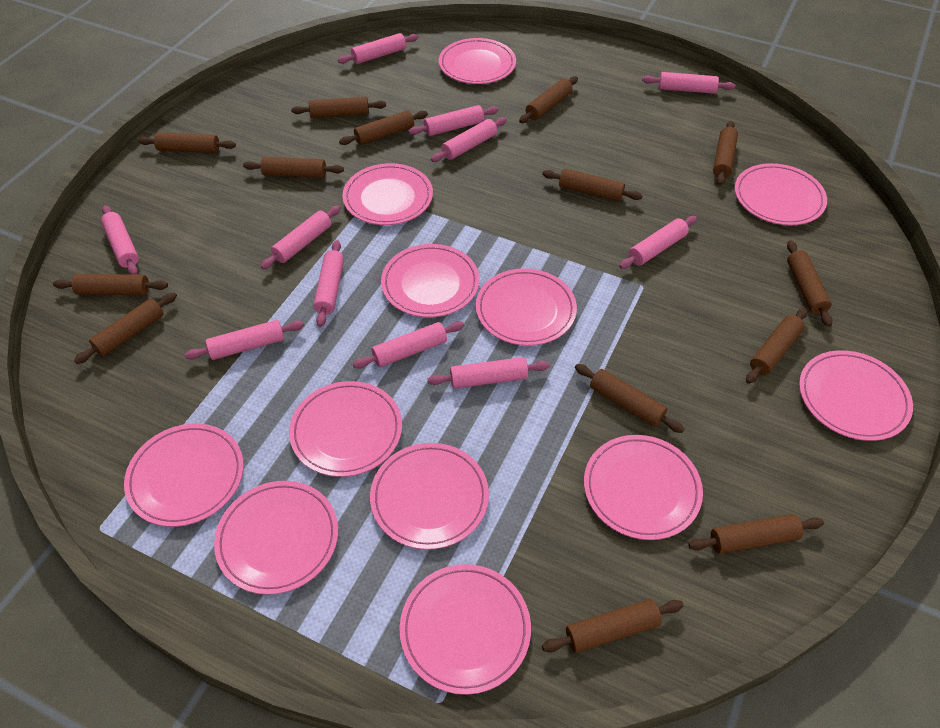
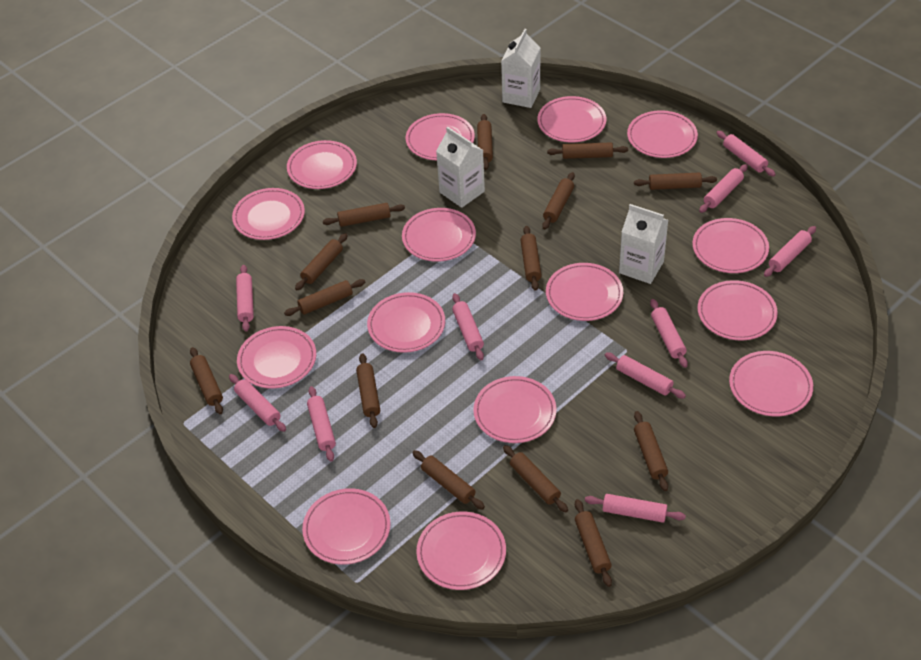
pink plate: [124,424,244,527] [214,481,338,595] [289,381,402,477] [342,163,433,225] [370,443,489,550] [381,244,479,317] [400,564,531,695] [439,38,516,84] [476,268,577,346] [584,435,703,540] [735,163,827,225] [799,350,913,441] = 12 -> [232,188,305,240] [237,326,316,389] [287,140,357,189] [302,488,390,565] [367,292,445,353] [402,208,476,262] [405,113,475,160] [416,512,506,590] [473,376,556,443] [537,96,606,143] [546,263,623,321] [627,110,698,158] [692,218,769,273] [698,280,778,340] [729,351,813,416] = 15
pink rolling pin: [101,205,139,275] [184,320,304,360] [261,206,340,269] [313,240,344,327] [338,33,418,64] [353,321,464,369] [408,105,499,136] [428,357,550,389] [431,117,507,162] [619,216,697,269] [642,72,735,94] = 11 -> [229,374,286,432] [236,265,254,332] [307,386,336,462] [452,293,484,360] [585,494,686,523] [605,353,686,399] [650,299,688,368] [699,164,748,213] [716,131,776,177] [764,226,816,277] = 10
white carton: none = 0 -> [436,127,485,208] [501,29,541,108] [619,204,668,284] = 3

